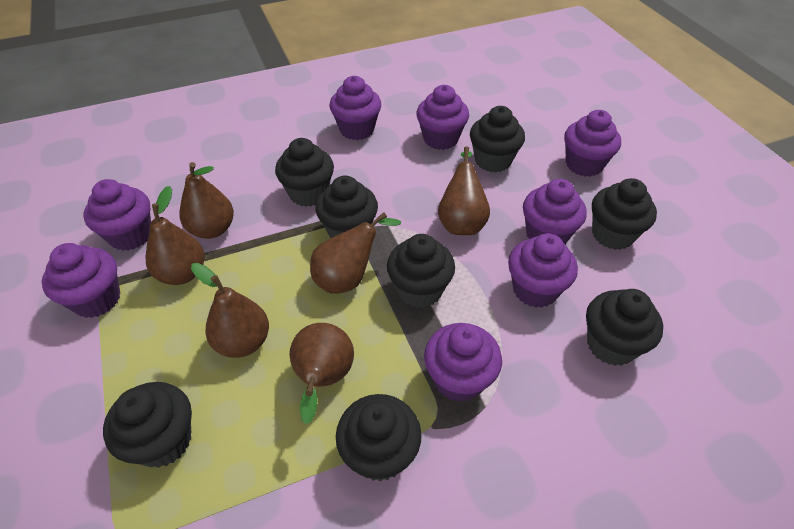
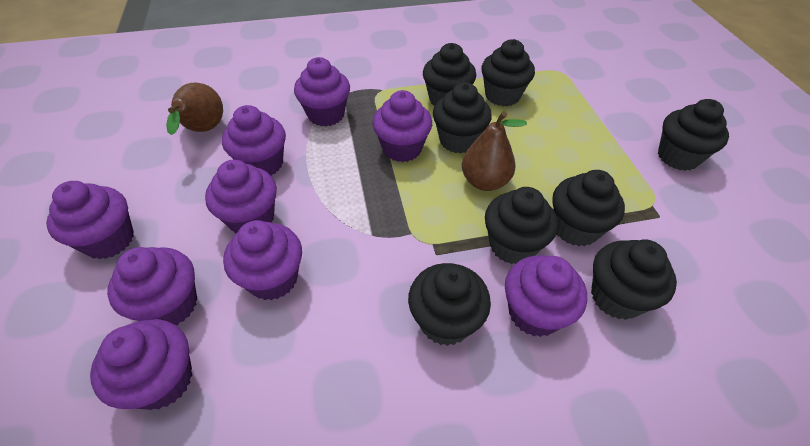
brown pear: [146,186,205,285] [179,162,234,239] [191,263,269,358] [290,323,354,424] [310,212,401,294] [438,147,490,235] = 6 -> [166,83,223,135] [462,111,527,191] = 2
purple cupcake: [42,243,120,318] [84,179,151,251] [329,76,381,140] [416,85,469,150] [424,323,502,402] [508,233,578,308] [523,179,587,244] [564,110,621,177] = 8 -> [46,181,134,259] [90,319,192,410] [107,247,197,325] [205,160,277,234] [222,105,286,176] [223,220,302,300] [294,57,350,127] [372,90,432,162] [505,255,587,337] = 9

